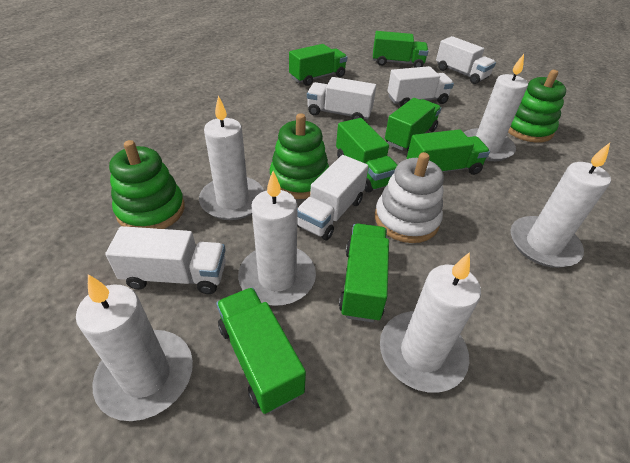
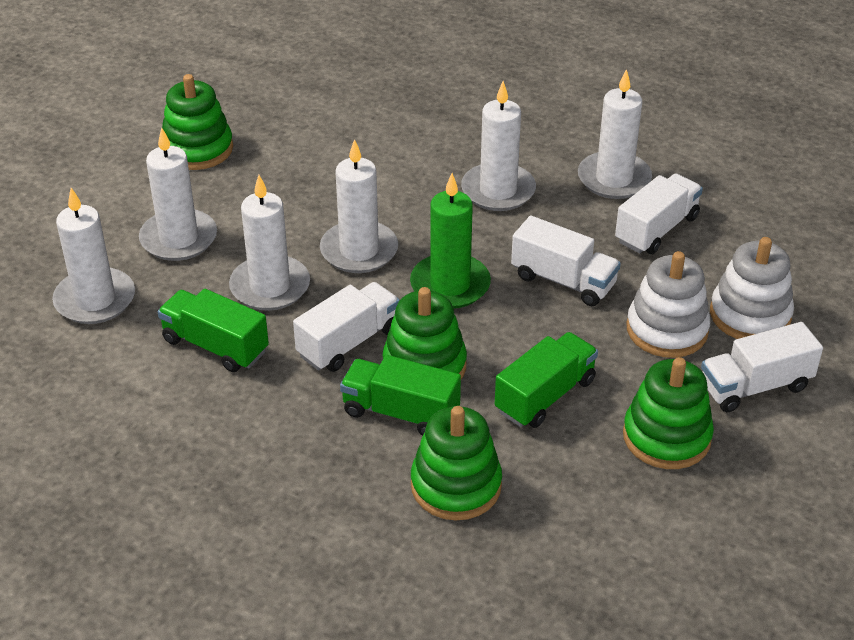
green candle: none = 0 -> [410,173,491,309] = 1
green stacking toy: [109,140,185,229] [270,113,329,199] [508,70,566,143] = 3 -> [162,74,233,170] [382,287,467,379] [411,406,502,520] [623,357,714,469] = 4
green truck: [216,287,306,414] [289,44,347,86] [336,118,397,192] [339,224,389,322] [373,31,428,68] [385,98,441,151] [407,129,490,175] = 7 -> [158,289,269,372] [340,355,461,436] [495,332,598,428] = 3
white stacking toy: [375,152,444,243] = 1 -> [627,251,710,358] [710,237,794,339] = 2
white truck: [105,226,226,294] [297,155,369,240] [307,77,376,120] [387,66,454,107] [436,36,496,84] = 5 -> [293,282,400,372] [511,215,621,306] [615,174,703,254] [701,322,823,412] = 4

